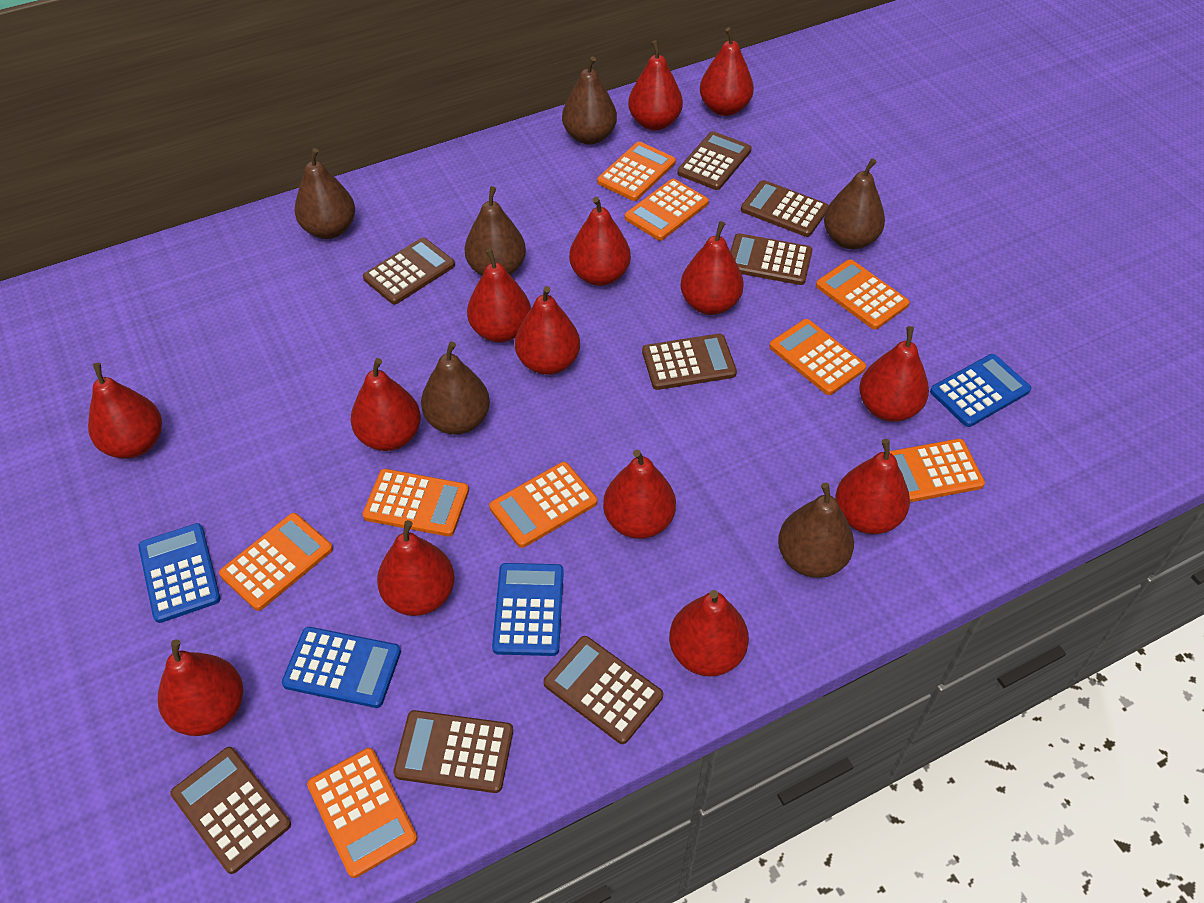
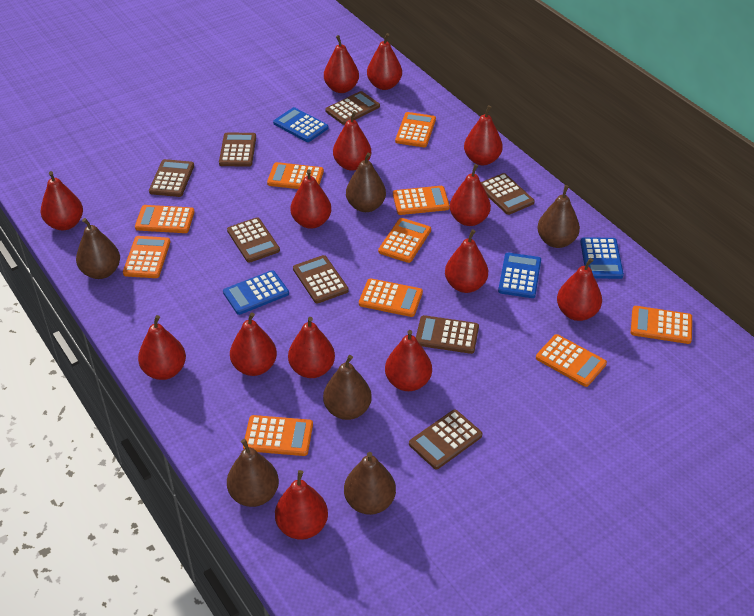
orange calculator: [219,513,333,611] [307,748,418,878] [363,469,469,537] [489,462,597,548] [597,142,676,201] [625,179,709,241] [769,319,866,395] [816,259,910,330] [889,439,985,502] = 9 -> [123,236,170,278] [135,205,195,233] [243,415,313,456] [267,162,324,189] [359,278,423,317] [378,218,431,263] [393,186,450,215] [395,112,436,147] [536,334,607,387] [631,306,692,344] = 10

